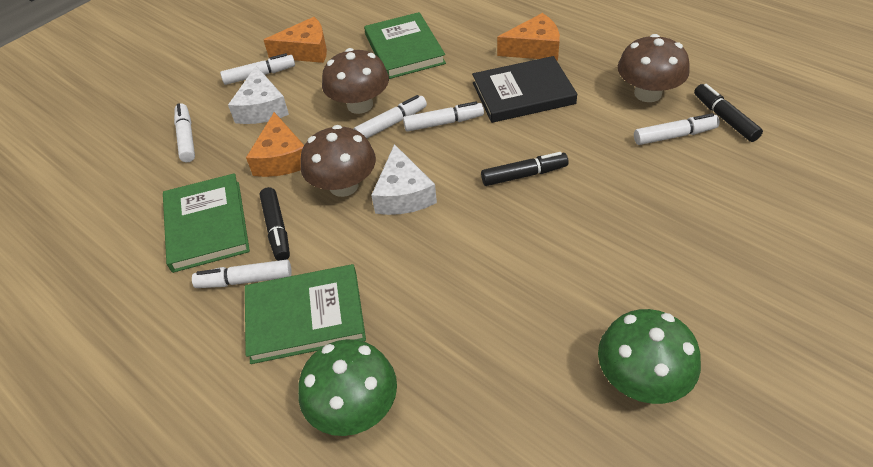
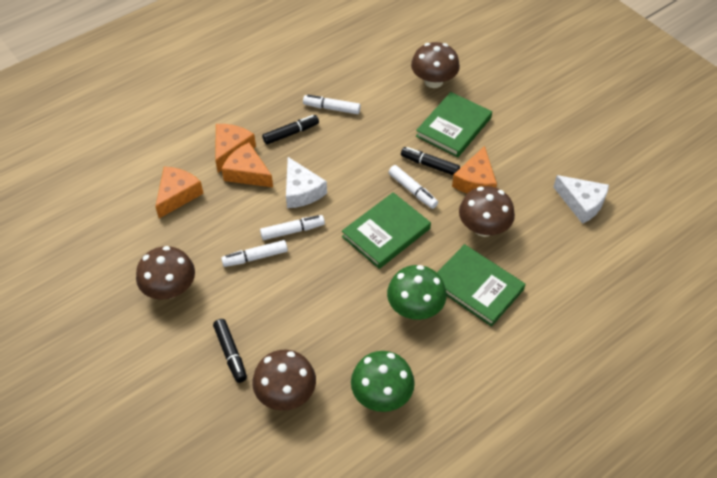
black book: [472,56,577,123] = 1 -> none = 0
brown mushroom: [300,125,376,197] [322,48,389,114] [618,34,690,102] = 3 -> [136,246,195,300] [252,350,316,411] [411,42,460,88] [459,186,515,237] = 4
orange cheese: [246,112,304,177] [264,17,327,63] [497,13,560,61] = 3 -> [155,167,204,218] [215,124,256,173] [222,143,273,187] [452,146,497,194] = 4
white marker: [174,103,195,162] [192,260,292,288] [220,53,295,85] [354,95,427,139] [403,101,484,132] [634,113,720,145] = 6 -> [221,240,288,267] [260,215,325,240] [303,95,361,114] [388,165,438,209] = 4

